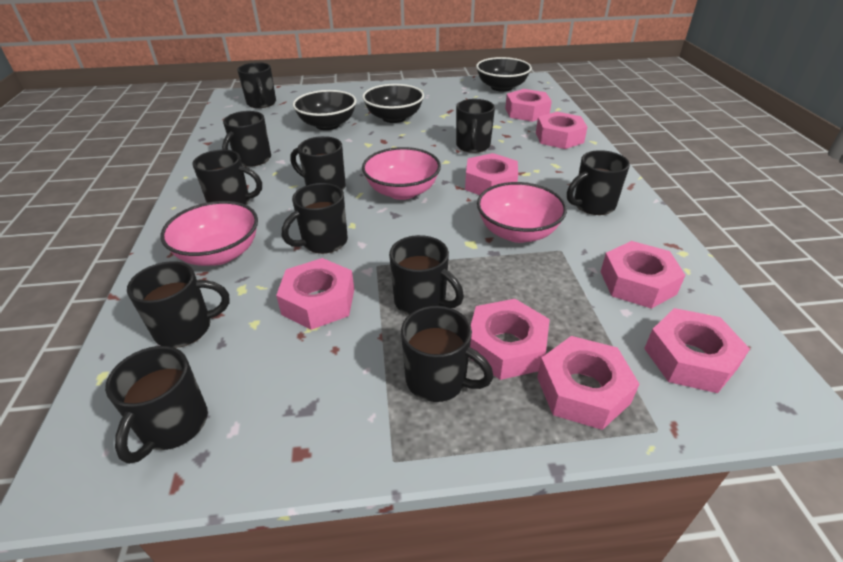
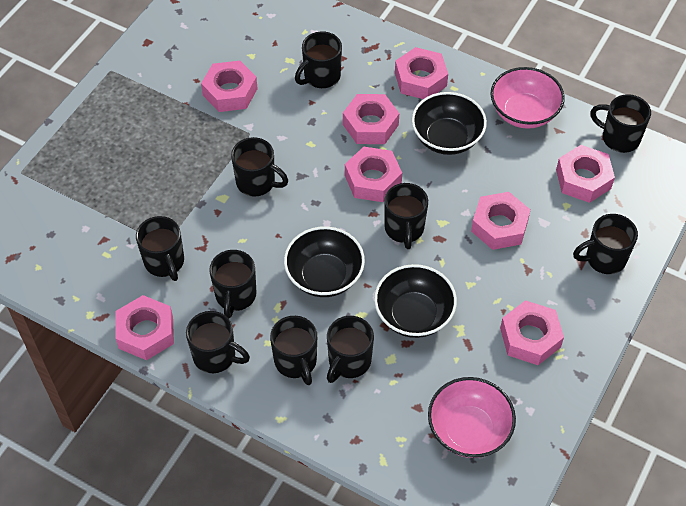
black mug: [105,346,208,464] [127,261,229,348] [192,149,262,205] [222,111,271,167] [237,62,276,108] [282,183,348,254] [290,136,346,190] [389,235,464,315] [401,306,493,402] [456,99,495,153] [567,150,630,215] = 11 -> [136,216,184,281] [186,311,250,373] [209,250,256,318] [231,137,288,197] [270,316,317,385] [295,31,342,88] [327,316,374,383] [384,183,428,249] [573,214,638,274] [590,94,651,153] = 10
pink bowl: [160,201,258,266] [362,147,441,200] [477,182,567,243] = 3 -> [428,377,516,458] [491,67,565,129] = 2

